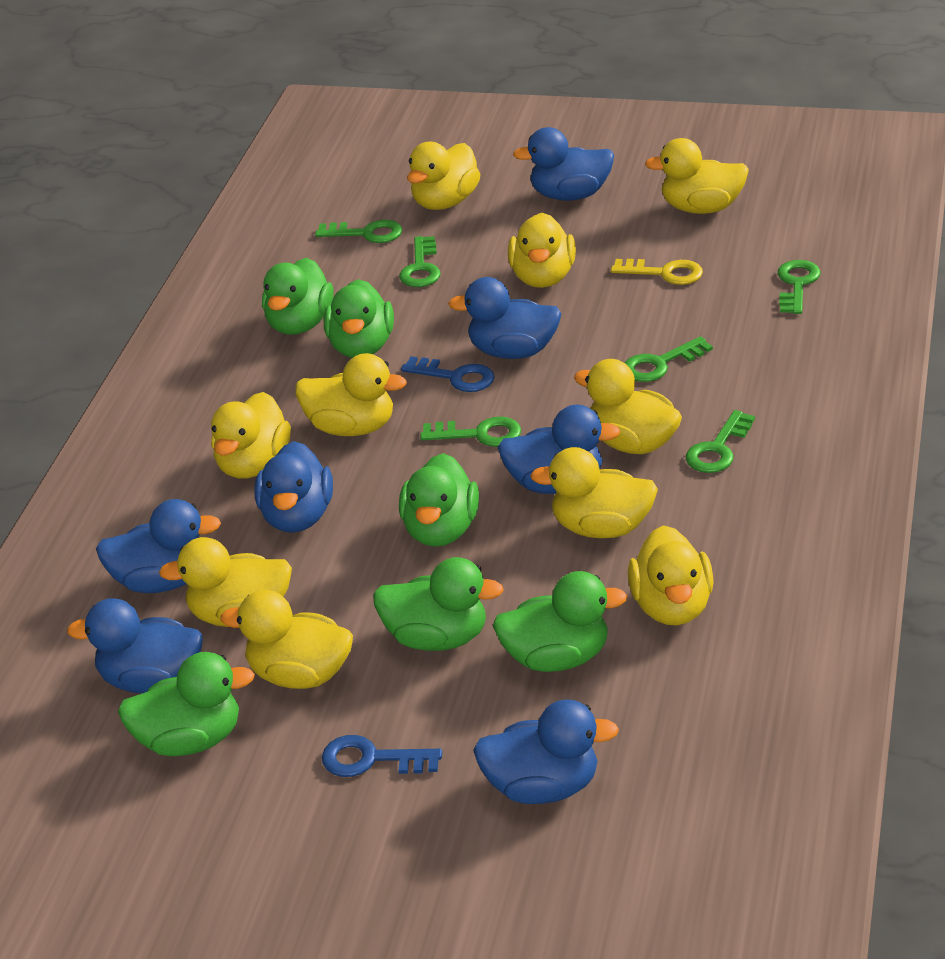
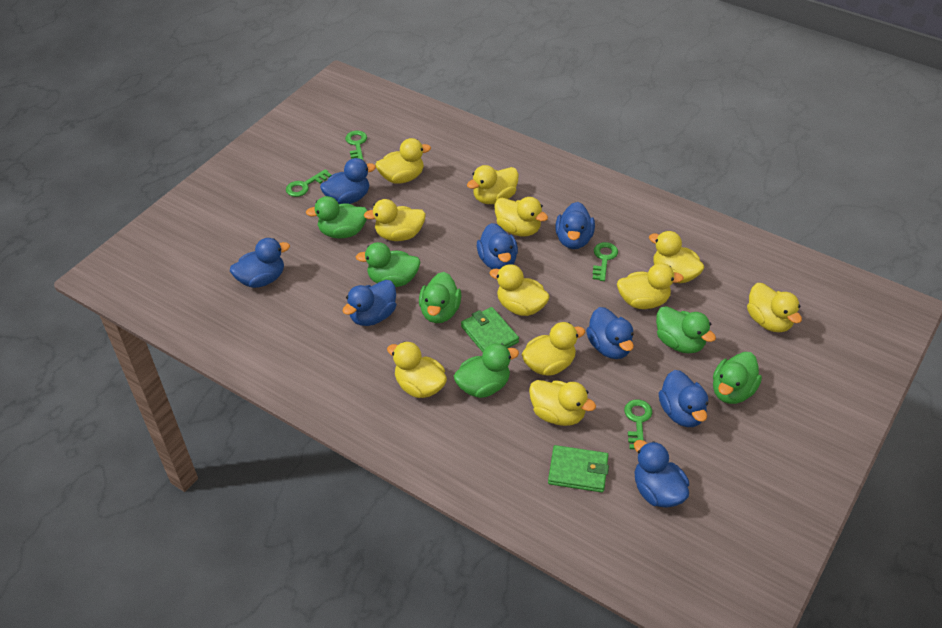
blue duck: [67,598,203,693] [96,499,221,593] [255,441,333,533] [448,277,562,359] [473,699,619,804] [498,405,621,494] [513,127,614,201] = 7 -> [230,238,290,288] [320,158,376,204] [343,280,396,326] [477,223,518,269] [555,202,595,249] [586,307,634,359] [634,440,689,508] [659,370,708,427] = 8
blue key: [322,735,442,777] [401,356,495,392] = 2 -> none = 0
green key: [315,220,402,243] [399,236,441,287] [420,417,521,447] [625,336,713,382] [686,410,755,473] [778,260,820,314] = 6 -> [286,169,332,197] [345,131,367,161] [593,242,618,281] [624,399,652,449] = 4
green wallet: none = 0 -> [461,307,519,352] [548,445,609,492] = 2
yellow duck: [159,537,292,627] [211,392,291,479] [220,590,353,689] [296,353,407,436] [407,142,481,210] [508,213,576,288] [530,447,658,538] [574,359,682,454] [628,525,714,625] [645,138,749,214] = 10 -> [364,199,426,241] [376,138,431,184] [387,341,447,398] [467,165,519,204] [489,264,550,316] [494,197,548,236] [521,322,585,376] [529,380,596,426] [617,263,684,309] [649,231,705,283] [747,283,802,332] = 11
yellow key: [611,259,703,285] = 1 -> none = 0

